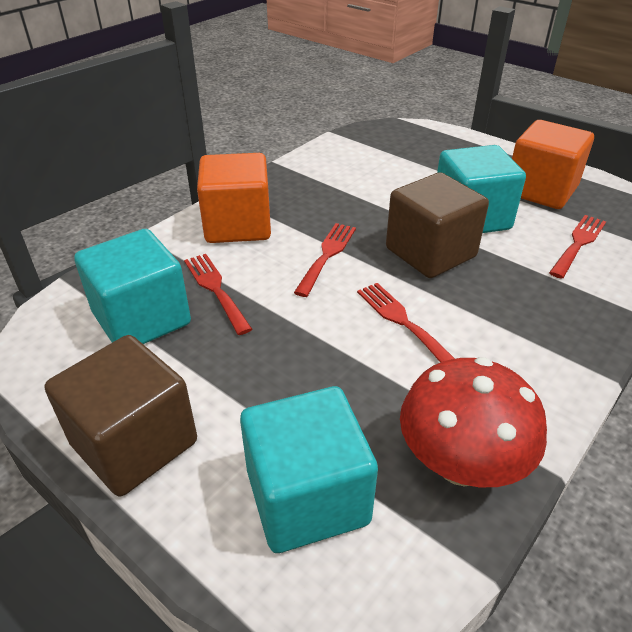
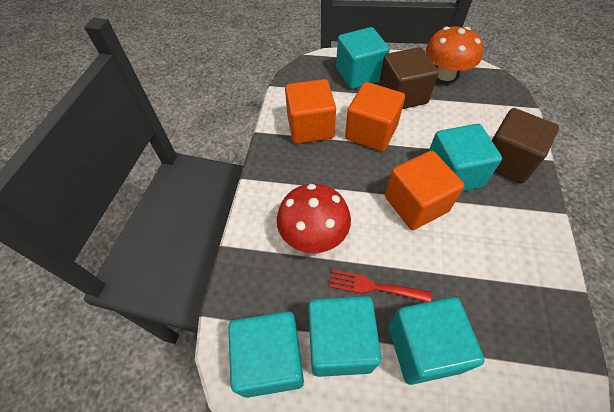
orange cube: [197,153,271,243] [512,120,594,209] = 2 -> [285,79,336,144] [345,82,405,152] [385,151,464,230] = 3
orange mushroom: none = 0 -> [426,27,483,81] = 1
red fork: [184,254,252,335] [294,223,356,297] [357,283,455,363] [549,215,606,279] = 4 -> [329,270,431,302] = 1
turquoise cube: [74,229,191,344] [240,386,378,553] [437,145,526,233] = 3 -> [228,311,304,398] [308,296,381,377] [336,27,390,89] [389,297,485,385] [429,124,502,191] = 5

